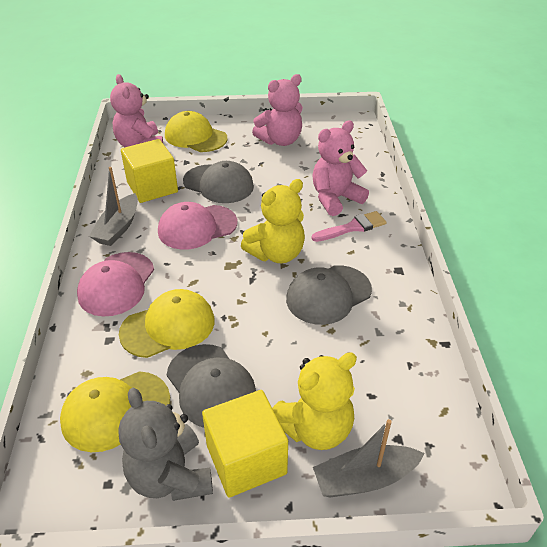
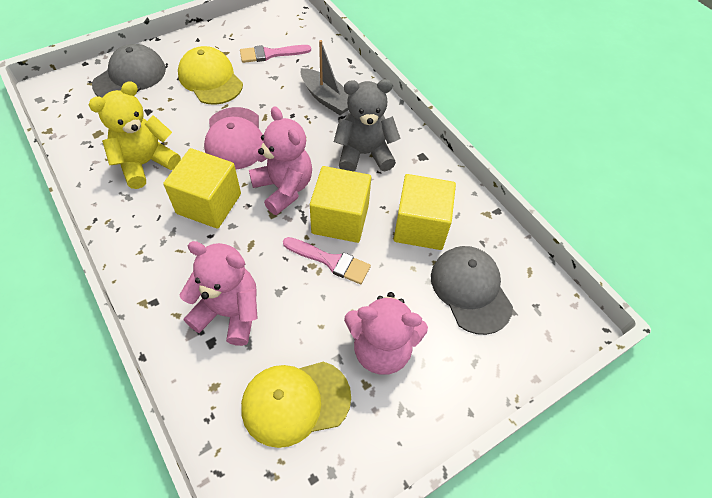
grey boat: [89,167,138,246] [313,419,424,498] = 2 -> [301,40,349,115] = 1
grey cap: [167,344,256,428] [183,161,254,203] [286,265,372,325] = 3 -> [92,44,166,98] [431,246,513,335] = 2
pink brush: [312,211,387,242] = 1 -> [240,45,311,63] [283,237,371,284] = 2
pink cap: [77,252,154,317] [158,202,238,250] = 2 -> [204,107,263,169] = 1
yellow cap: [60,371,170,452] [119,289,215,358] [165,111,227,152] = 3 -> [178,46,243,105] [241,361,351,448] = 2
yellow cube: [121,139,178,203] [202,390,288,498] = 2 -> [163,148,241,229] [310,166,371,243] [394,174,456,250] = 3
yellow teddy bear: [241,179,305,263] [272,352,357,450] = 2 -> [89,81,181,189] = 1

